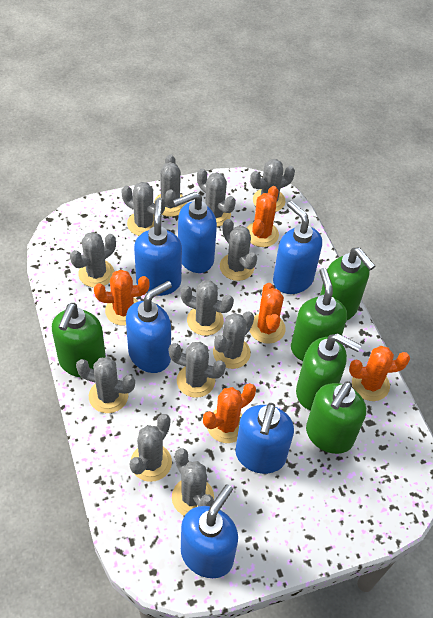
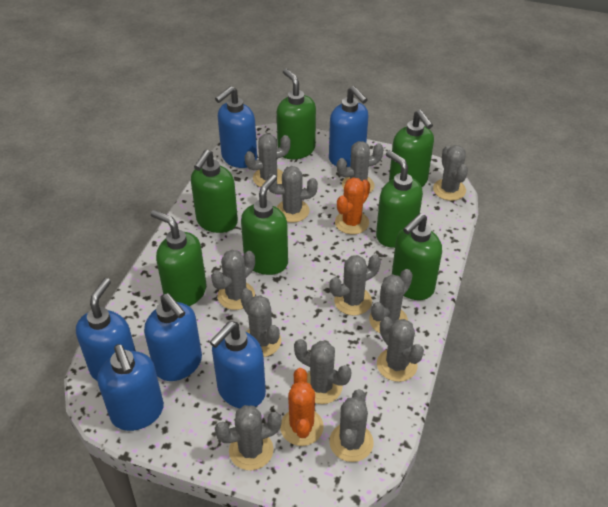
green soap dispenser: [52,303,106,378] [291,268,347,361] [296,334,361,410] [306,381,366,454] [320,248,375,320] = 5 -> [151,210,206,306] [191,150,238,233] [241,174,288,275] [277,69,316,159] [376,150,423,248] [389,110,434,187] [392,213,442,300] = 7
orange cactus: [94,270,149,326] [203,383,256,443] [247,186,279,247] [249,283,286,344] [349,346,410,401] = 5 -> [280,368,324,446] [335,177,370,234] = 2

